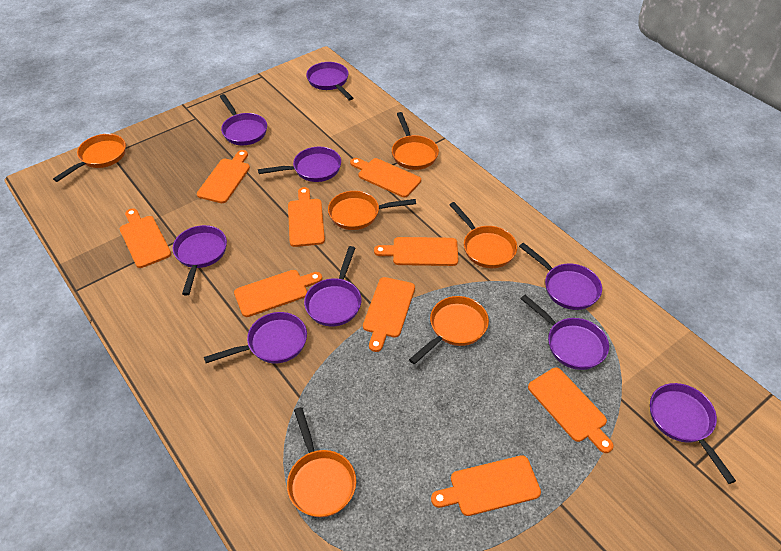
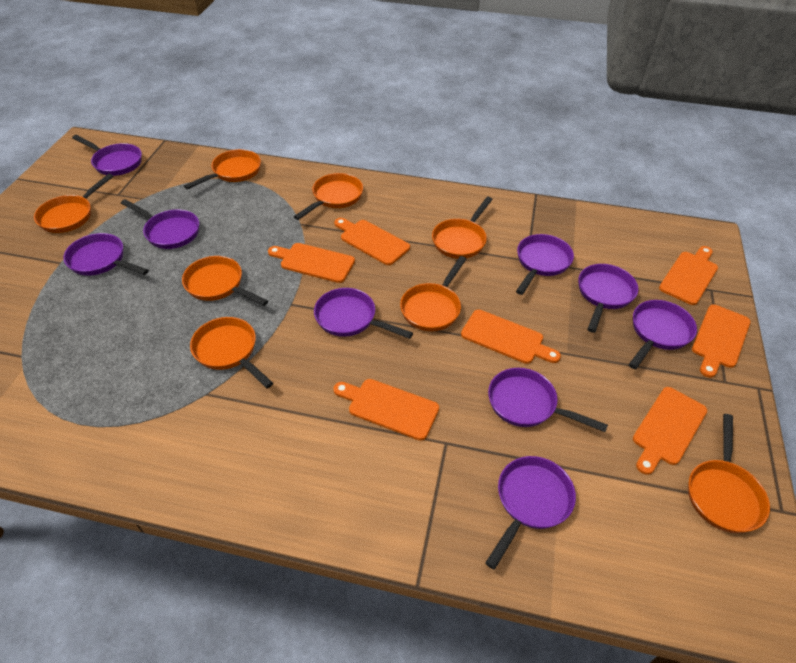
orange cutting board: [120,209,171,268] [197,150,250,203] [234,270,322,317] [288,187,325,247] [350,158,421,198] [363,277,415,352] [374,237,458,266] [431,455,541,516] [528,368,613,453] = 9 -> [268,243,355,283] [333,379,439,441] [334,218,410,265] [461,310,561,364] [633,387,707,475] [659,246,718,305] [692,305,751,378] = 7
orange pan: [53,134,126,182] [287,407,356,517] [328,191,416,230] [392,112,439,170] [409,296,489,364] [450,202,517,268] = 6 -> [34,173,113,233] [182,256,268,306] [184,149,261,190] [190,317,273,388] [294,173,363,220] [400,256,466,331] [432,197,493,259] [688,414,770,533] = 8

